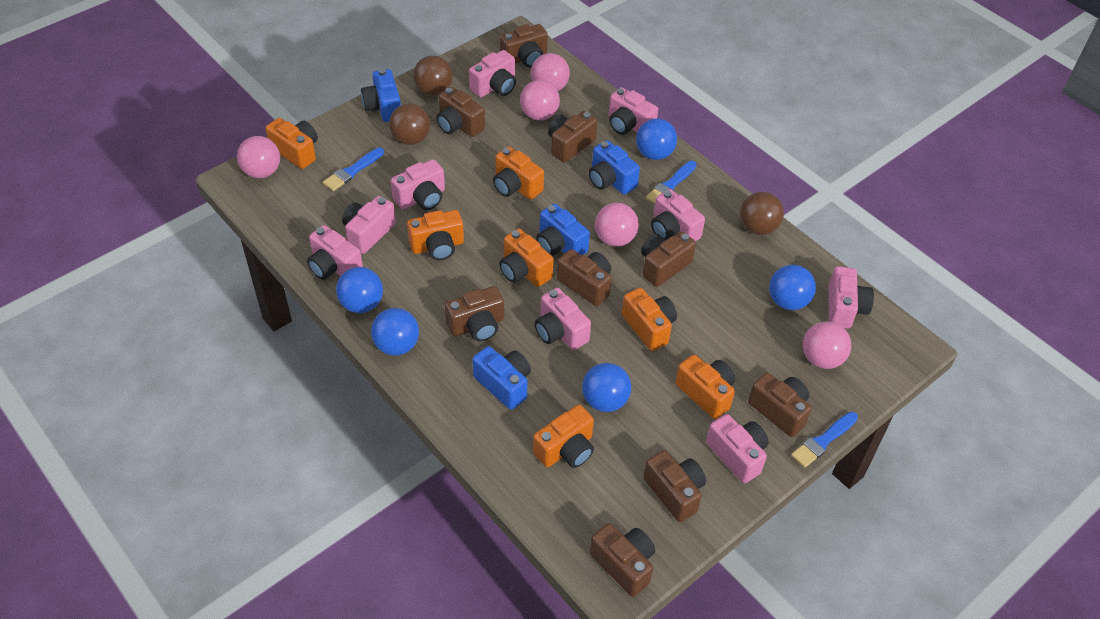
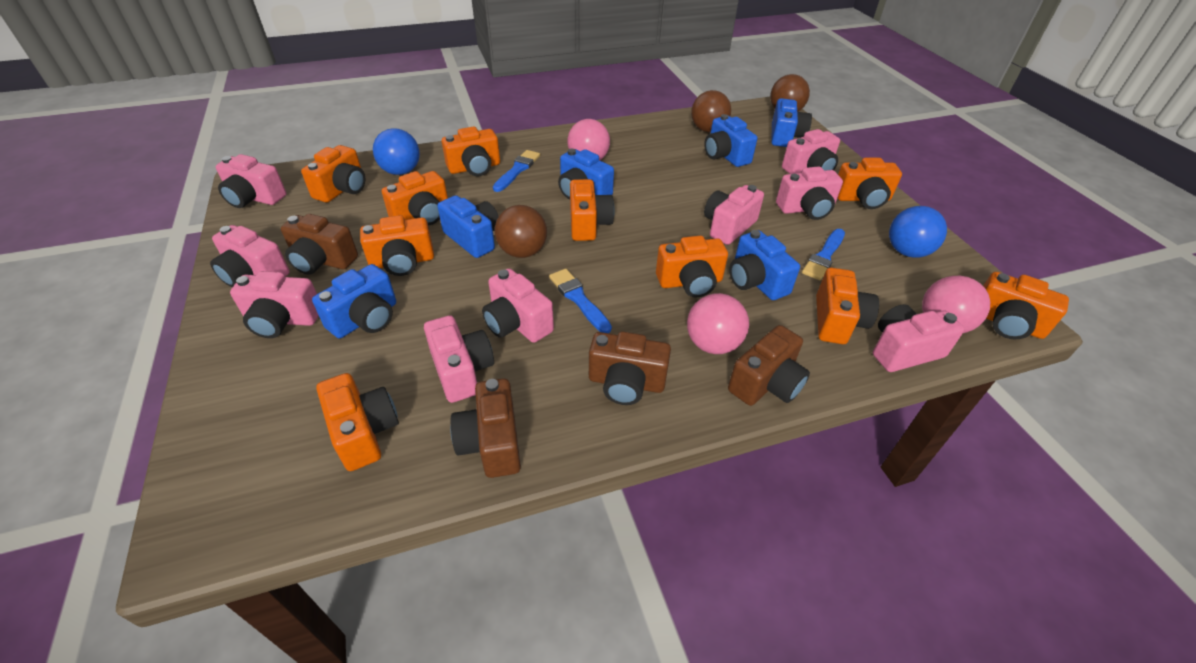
blue ball: [336,267,383,313] [371,308,419,356] [582,363,631,412] [636,119,677,160] [769,265,816,310] = 5 -> [373,128,420,175] [889,206,947,258] = 2
blue camera: [361,69,401,122] [472,346,531,410] [536,204,590,256] [589,140,640,195] = 4 -> [312,264,396,338] [437,195,499,258] [558,149,614,199] [704,114,757,167] [729,230,800,300] [771,98,812,147] = 6
brown camera: [436,87,485,137] [445,286,504,341] [500,24,548,68] [548,111,597,162] [557,249,612,306] [590,523,655,597] [641,231,696,287] [643,450,706,522] [748,373,812,437] = 9 -> [281,214,358,275] [450,378,521,478] [589,331,671,405] [728,325,810,406] = 4
orange camera: [265,118,318,169] [407,210,464,260] [493,146,544,199] [499,229,554,287] [533,405,594,468] [622,288,677,351] [675,355,735,419] = 7 -> [301,145,365,203] [316,373,399,471] [360,215,434,276] [382,171,448,226] [442,126,500,176] [570,179,615,241] [656,235,728,297] [816,267,879,344] [838,158,902,209] [983,272,1069,339] = 10
pink ball: [237,136,280,178] [520,80,560,121] [531,53,570,91] [595,203,639,247] [803,321,851,369] = 5 -> [567,119,610,160] [687,293,749,354] [922,276,990,333] = 3

